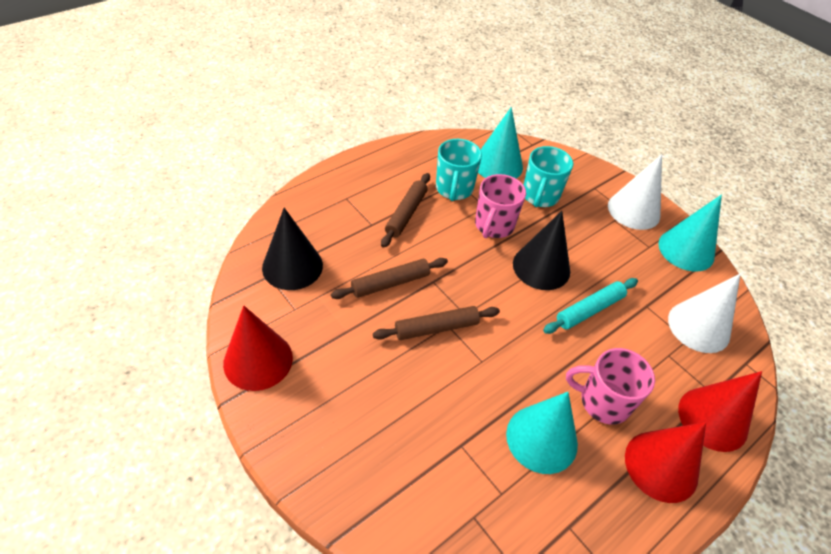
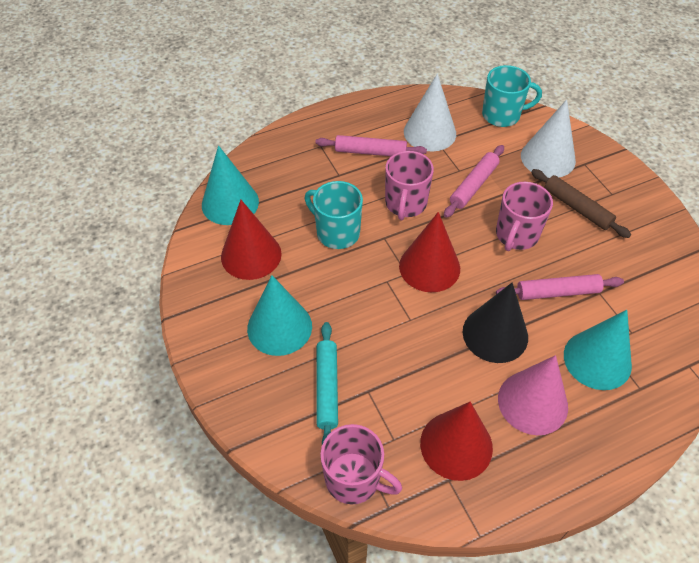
black cone: [262,208,323,290] [513,211,570,290] = 2 -> [463,282,528,363] = 1
brown rolling pin: [331,258,448,299] [373,306,500,340] [381,173,430,248] = 3 -> [531,169,631,238] = 1
pink cone: none = 0 -> [498,355,568,435] = 1
pink mug: [475,174,526,238] [566,348,655,425] = 2 -> [320,424,402,505] [385,151,434,220] [496,182,553,251] = 3
pink rolling pin: none = 0 -> [315,135,427,156] [444,145,504,218] [496,274,624,300] = 3

